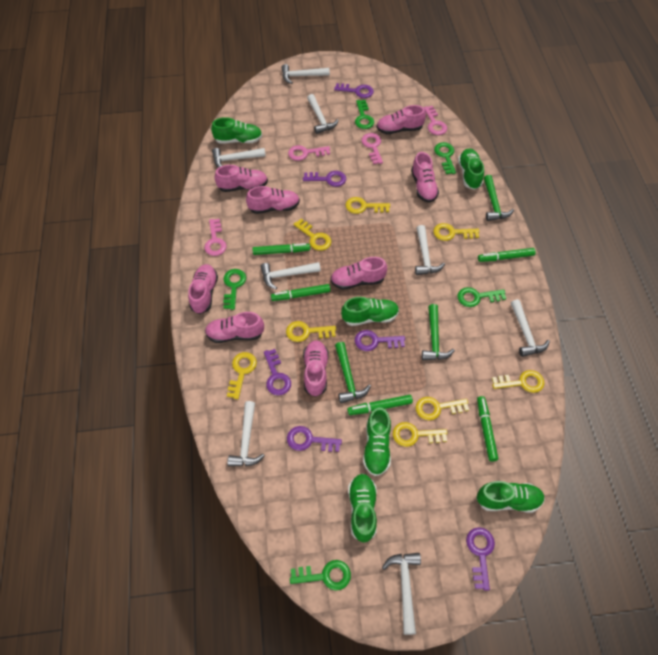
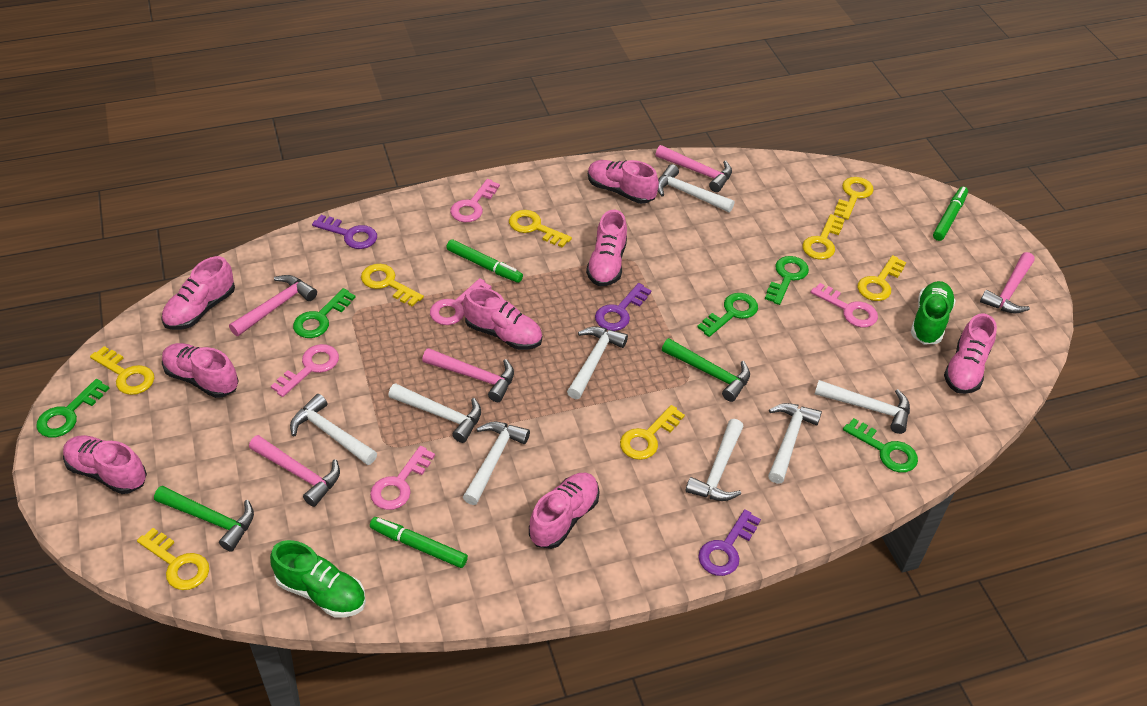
green hammer: [335,342,371,403] [422,304,455,360] [484,175,514,221] = 3 -> [154,486,254,552] [662,338,750,402] = 2
green marker: [252,243,310,255] [271,284,331,301] [347,395,413,415] [477,396,498,462] [478,248,536,262] = 5 -> [370,517,468,568] [446,239,523,283] [933,187,968,241] = 3
green shoe: [211,117,262,144] [341,297,399,326] [348,474,377,543] [363,407,391,476] [458,148,484,190] [477,481,545,513] = 6 -> [270,540,366,618] [911,281,956,344] = 2
pink hammer: none = 0 -> [229,275,317,336] [249,435,340,507] [422,348,514,402] [656,145,732,192] [980,252,1035,314] = 5
pink key: [204,219,227,256] [288,145,330,161] [361,133,383,164] [424,106,447,135] = 4 -> [271,344,339,397] [370,446,435,510] [430,278,491,325] [450,179,500,222] [810,283,878,328] = 5
purple key: [264,349,291,396] [287,426,342,452] [303,171,346,187] [334,83,374,98] [355,330,405,351] [466,527,495,591] = 6 -> [312,215,377,249] [595,283,651,331] [698,509,761,576] = 3

